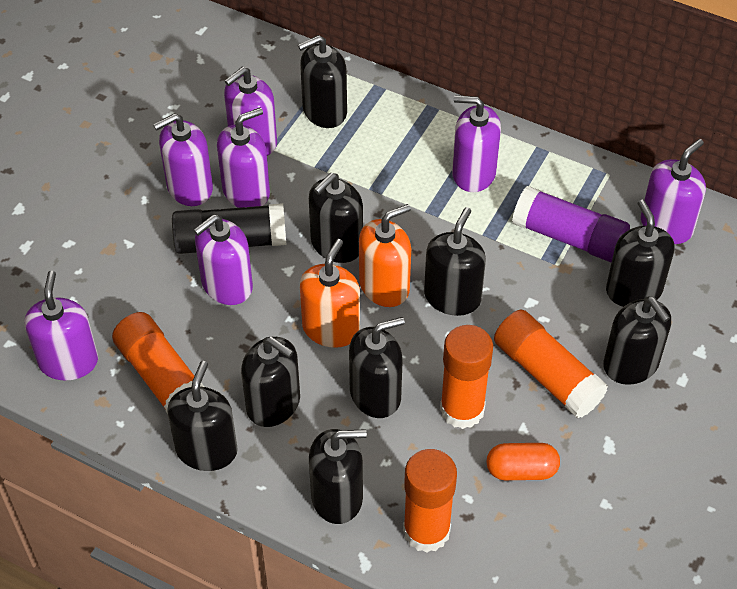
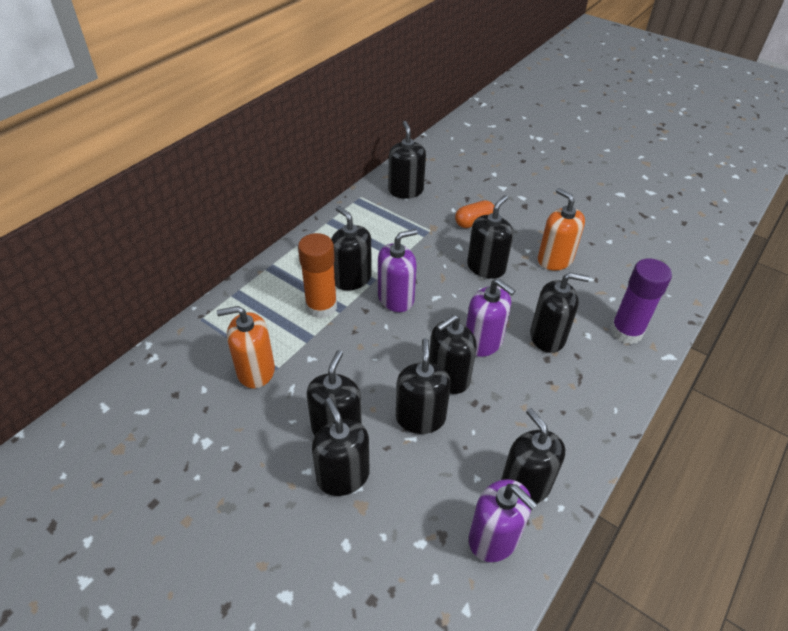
black glue stick: [172,203,286,254] = 1 -> none = 0
orange glue stick: [112,312,204,414] [403,449,457,553] [440,325,493,429] [494,310,608,419] = 4 -> [298,233,337,318] = 1
purple soap dispenser: [25,271,98,381] [153,113,213,206] [194,214,253,305] [217,107,270,208] [224,67,277,156] [452,95,501,192] [641,139,706,244] = 7 -> [378,229,417,312] [466,279,515,357] [469,479,537,562] = 3

